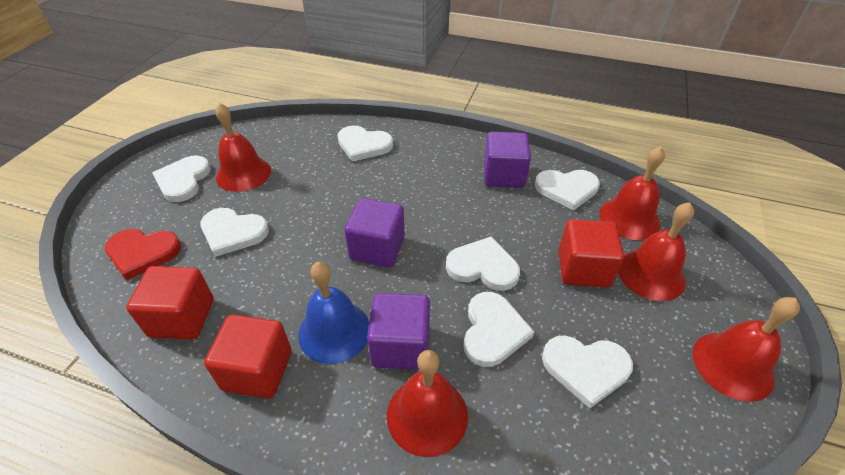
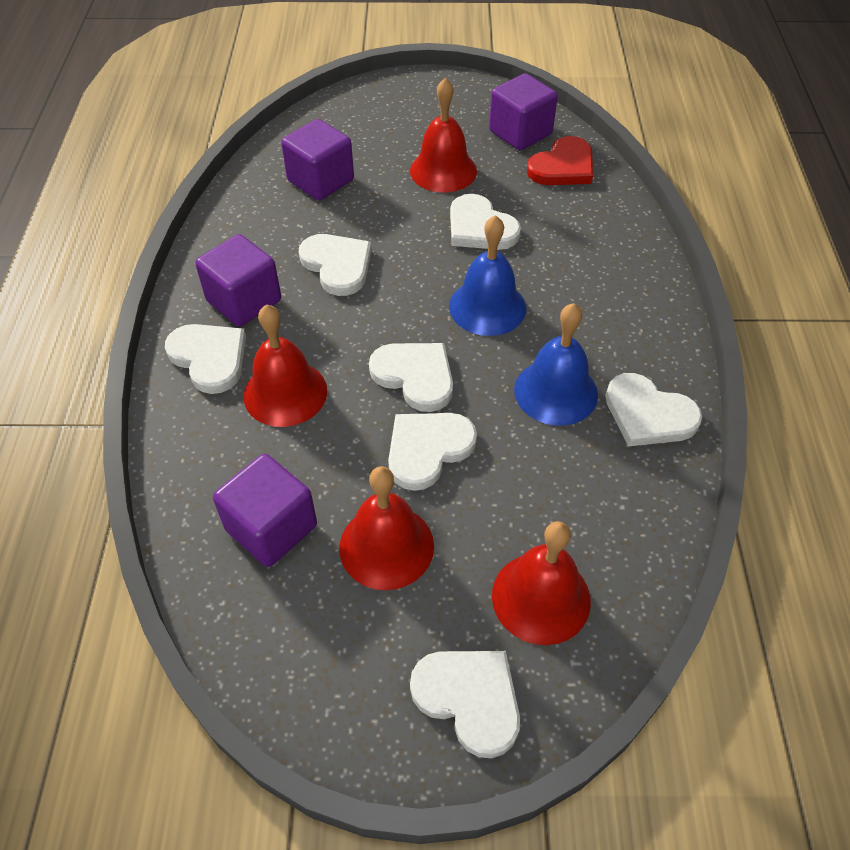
blue bell: [298,262,369,364] = 1 -> [449,215,526,336] [514,303,598,426] = 2
purple cube: [344,198,405,268] [367,293,430,370] [484,132,531,188] = 3 -> [195,234,281,327] [213,454,317,567] [281,119,354,200] [489,73,558,150] = 4
red bell: [215,103,271,192] [387,350,468,457] [600,146,665,240] [618,202,694,301] [693,297,800,402] = 5 -> [243,304,327,427] [339,466,434,590] [410,78,477,193] [492,521,591,645] = 4
red cube: [126,266,214,340] [204,314,292,399] [558,219,624,288] = 3 -> none = 0

